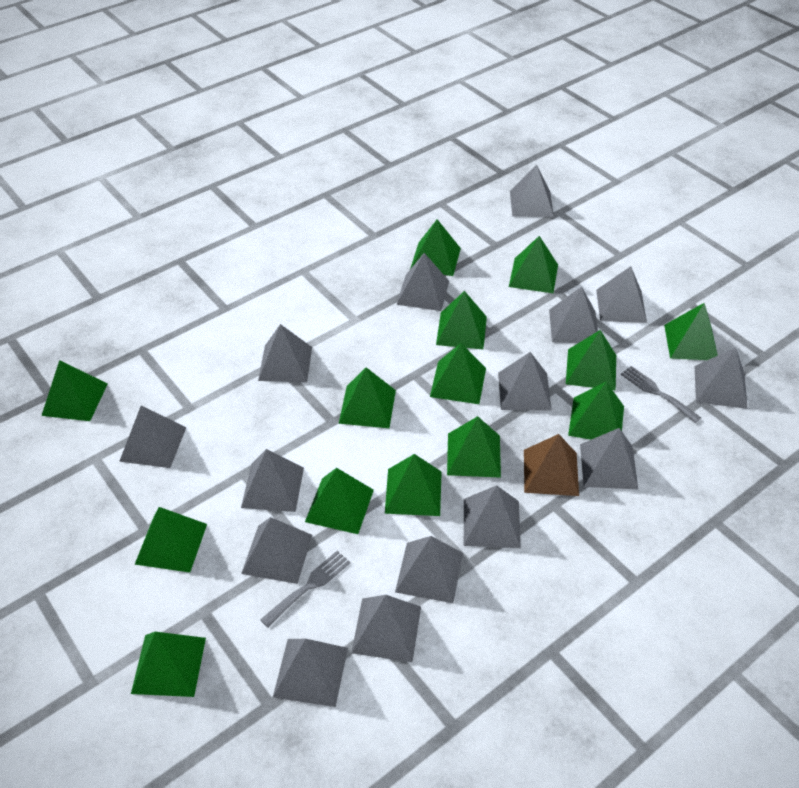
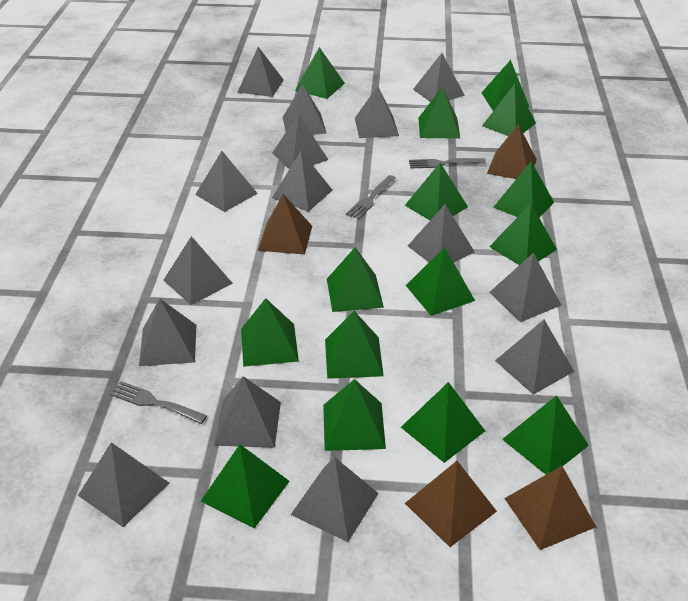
brown pyramid: [524,434,579,496] = 1 -> [258,194,312,255] [405,461,497,547] [487,124,537,179] [504,466,596,550] = 4
green pyramid: [41,360,108,421] [131,632,206,697] [134,507,207,572] [305,468,374,534] [339,367,396,428] [385,454,442,516] [410,219,461,276] [430,343,486,404] [436,291,487,349] [447,416,501,478] [509,236,558,293] [566,330,616,391] [568,382,624,440] [664,303,718,360] = 14 -> [201,444,290,528] [241,298,299,367] [295,47,345,99] [323,379,386,451] [325,311,384,379] [327,247,384,312] [401,382,485,463] [405,163,468,220] [406,247,475,316] [418,87,460,139] [482,60,529,111] [482,84,536,136] [489,203,557,265] [493,162,554,217] [502,395,589,475] = 15
grey fork: [260,551,351,628] [621,366,701,423] = 2 -> [110,381,207,424] [346,175,396,219] [409,158,486,168] = 3

